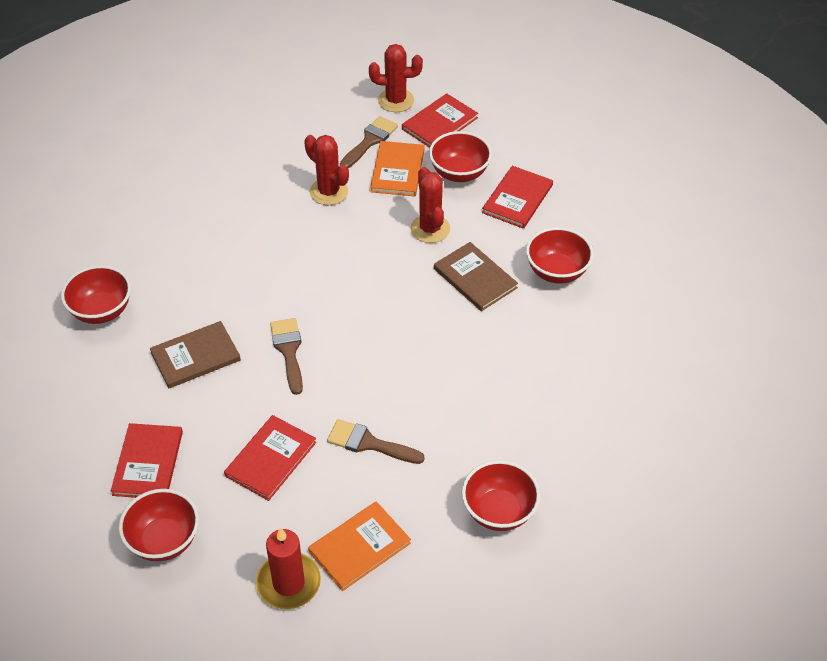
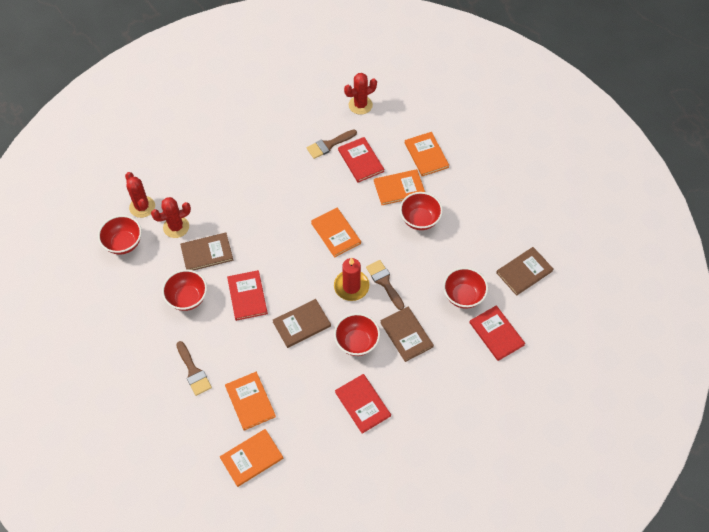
brown book: [150,321,241,388] [434,242,518,311] = 2 -> [180,233,233,271] [273,299,331,348] [380,307,434,362] [496,247,553,296] = 4
orange book: [308,501,411,591] [370,141,425,196] = 2 -> [220,429,283,487] [225,372,276,431] [311,208,361,258] [374,169,425,205] [405,132,449,176] = 5

